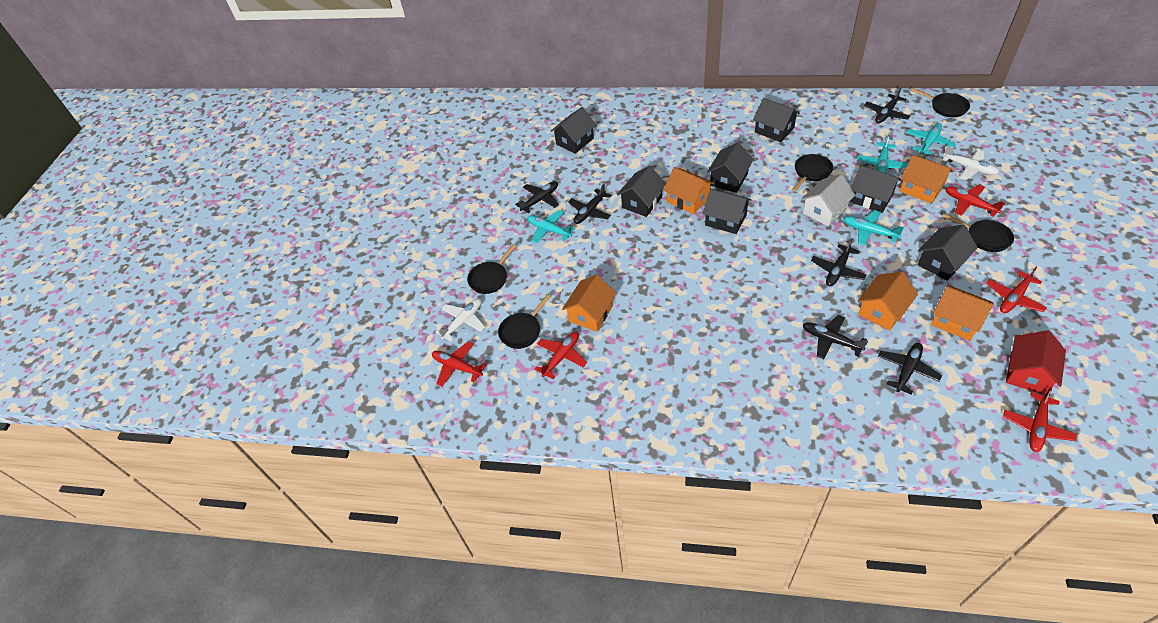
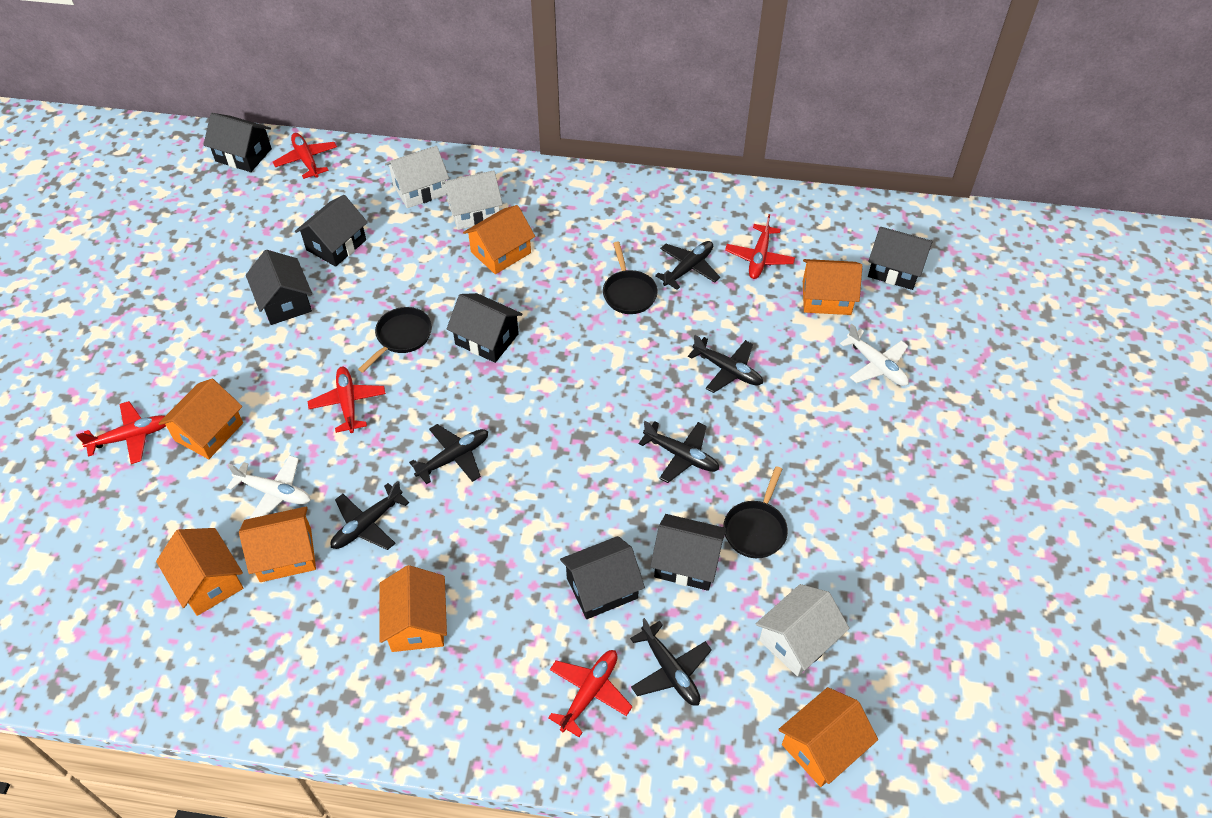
black pan: [467,244,516,294] [498,294,551,349] [792,154,833,191] [911,88,970,117] [942,214,1014,252] = 5 -> [358,307,432,373] [603,241,658,314] [723,466,788,558] = 3
orange house: [562,275,616,332] [664,167,714,214] [858,271,918,330] [900,155,953,204] [931,285,993,341] = 5 -> [156,528,243,616] [158,379,243,459] [239,506,316,582] [380,565,447,652] [463,205,535,274] [778,687,878,787] [803,259,862,315] = 7
red house: [1006,330,1066,394] = 1 -> none = 0
turquoise plane: [528,210,575,244] [844,210,904,246] [857,134,908,173] [906,123,956,155] = 4 -> none = 0
white house: [801,174,855,226] = 1 -> [385,146,449,208] [442,170,503,230] [756,584,849,676] = 3

